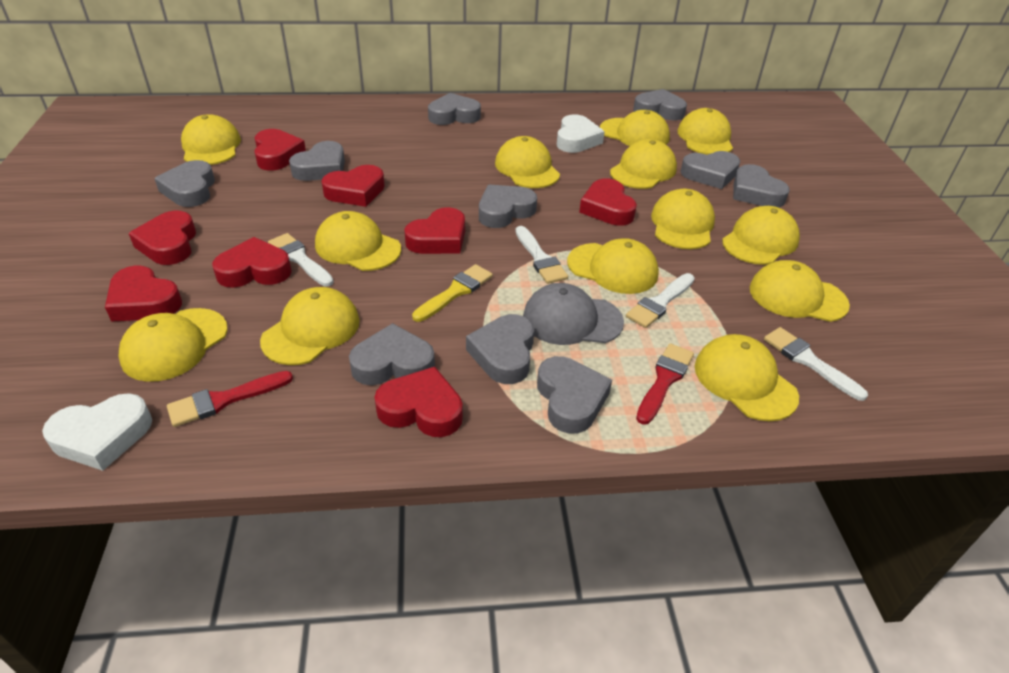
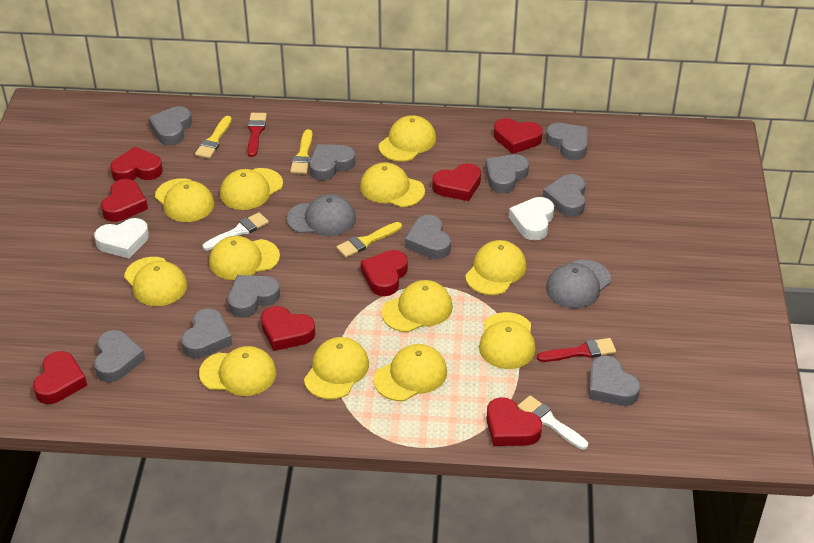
grey cap: [523,283,624,345] = 1 -> [287,194,356,236] [546,259,611,308] = 2
white brush: [268,233,334,286] [515,226,568,284] [626,273,695,328] [764,327,868,401] = 4 -> [202,212,269,251] [518,395,588,450] = 2
yellow brush: [412,264,493,322] = 1 -> [195,116,232,159] [290,129,313,174] [336,222,402,258] = 3
yellow cap: [119,308,228,382] [181,114,241,165] [260,287,360,365] [315,211,401,271] [495,136,560,188] [567,238,659,294] [600,110,670,146] [610,139,677,189] [651,189,715,249] [678,108,733,155] [695,334,799,421] [722,206,800,265] [750,260,850,322] = 13 -> [124,257,187,306] [155,178,215,222] [199,346,276,396] [209,236,280,280] [220,168,283,210] [304,337,369,399] [360,162,425,207] [374,344,447,401] [379,115,436,162] [381,280,453,332] [465,240,526,295] [479,312,536,369] = 12

